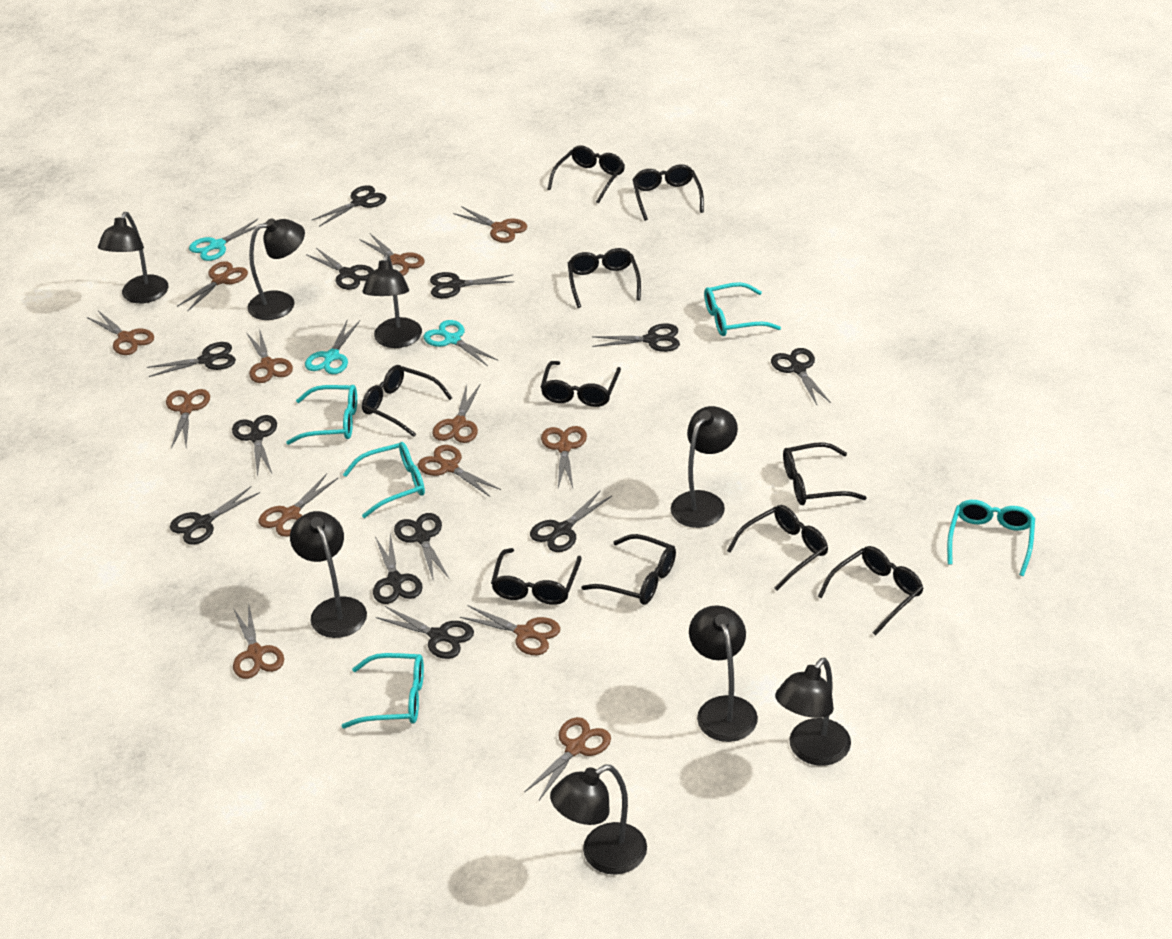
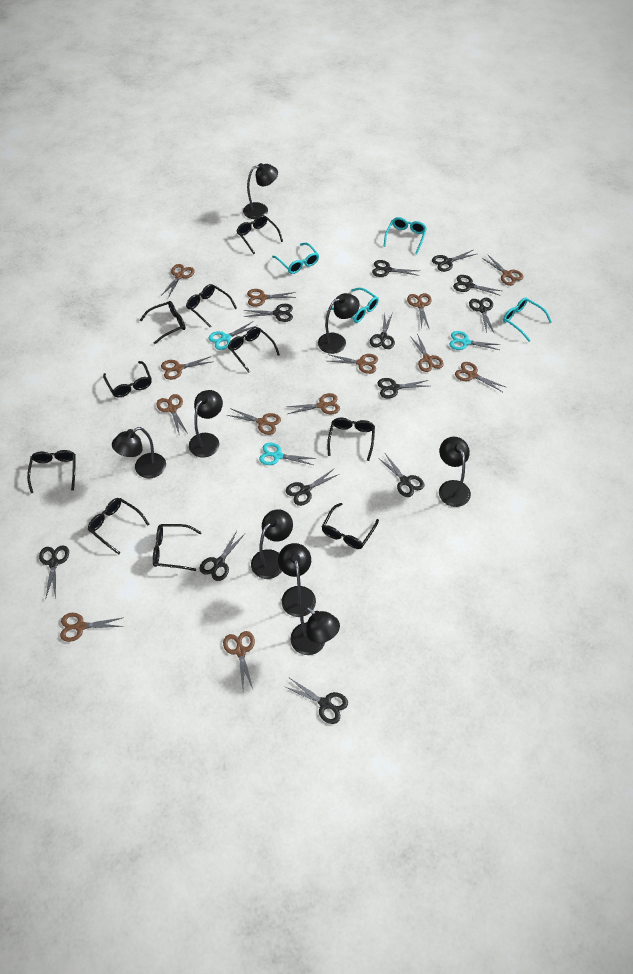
turquoise glasses: [286,385,357,445] [342,653,424,728] [343,442,425,518] [704,282,781,336] [947,500,1035,576] = 5 -> [272,243,319,274] [331,287,379,323] [384,217,427,254] [503,297,552,342] = 4

